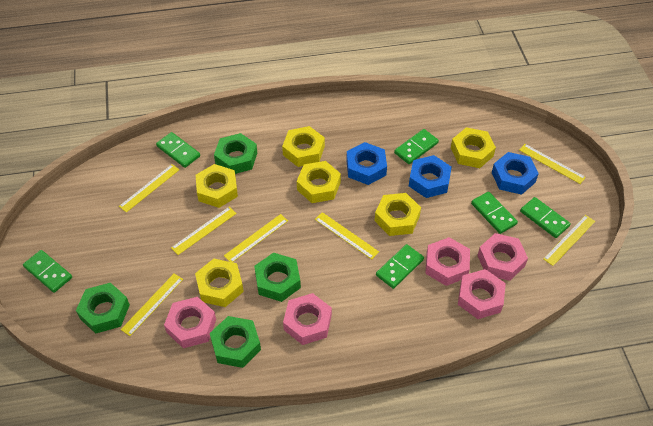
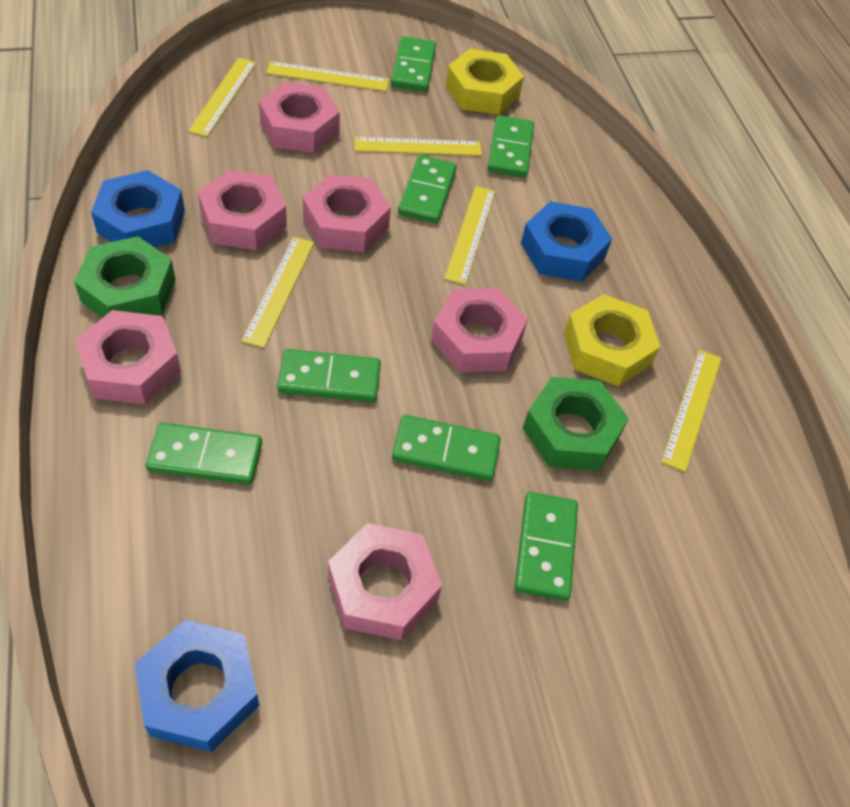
green domino: [23,250,72,293] [156,132,200,168] [376,244,424,289] [394,129,439,164] [471,192,518,234] [520,197,571,238] = 6 -> [146,423,262,485] [277,349,381,403] [391,36,436,92] [392,415,501,481] [398,155,457,224] [487,115,534,178] [515,492,578,601] = 7
green nut: [76,283,130,334] [210,316,261,368] [214,133,257,174] [254,253,301,302] = 4 -> [74,236,176,318] [523,377,629,471] = 2
pink nut: [164,297,216,348] [283,293,332,345] [425,237,470,286] [458,269,506,319] [477,233,528,281] = 5 -> [75,310,181,404] [198,170,287,250] [259,82,340,153] [303,174,391,252] [328,523,442,640] [431,288,528,372] = 6
yellow nut: [195,259,244,307] [196,164,238,208] [282,126,325,167] [297,161,341,203] [375,193,421,236] [451,127,496,168] = 6 -> [446,49,524,115] [564,294,660,386] = 2
yellow ruler: [119,164,180,213] [121,274,183,336] [171,207,237,255] [224,214,288,262] [315,212,379,259] [519,144,586,184] [543,215,595,266] = 7 -> [189,58,256,137] [242,237,314,348] [267,61,389,91] [355,137,482,156] [444,186,495,285] [661,350,721,472] = 6

